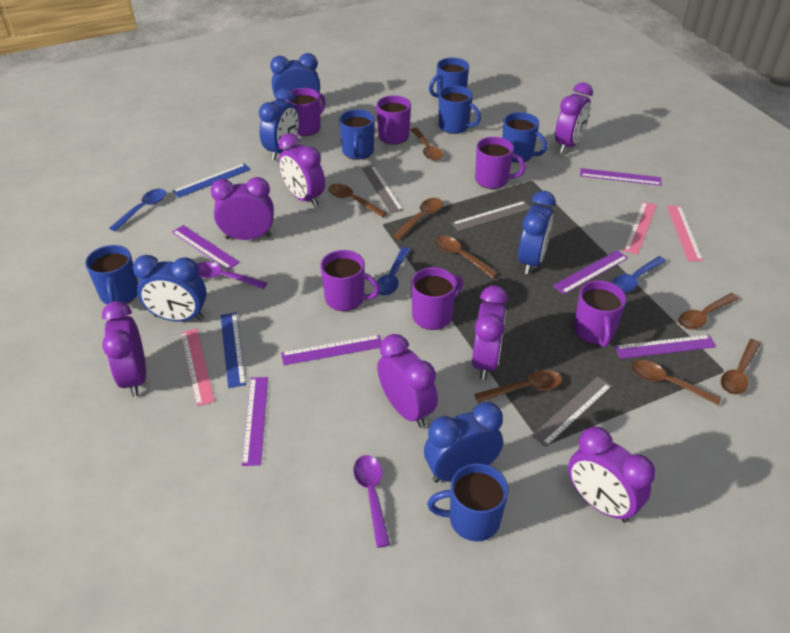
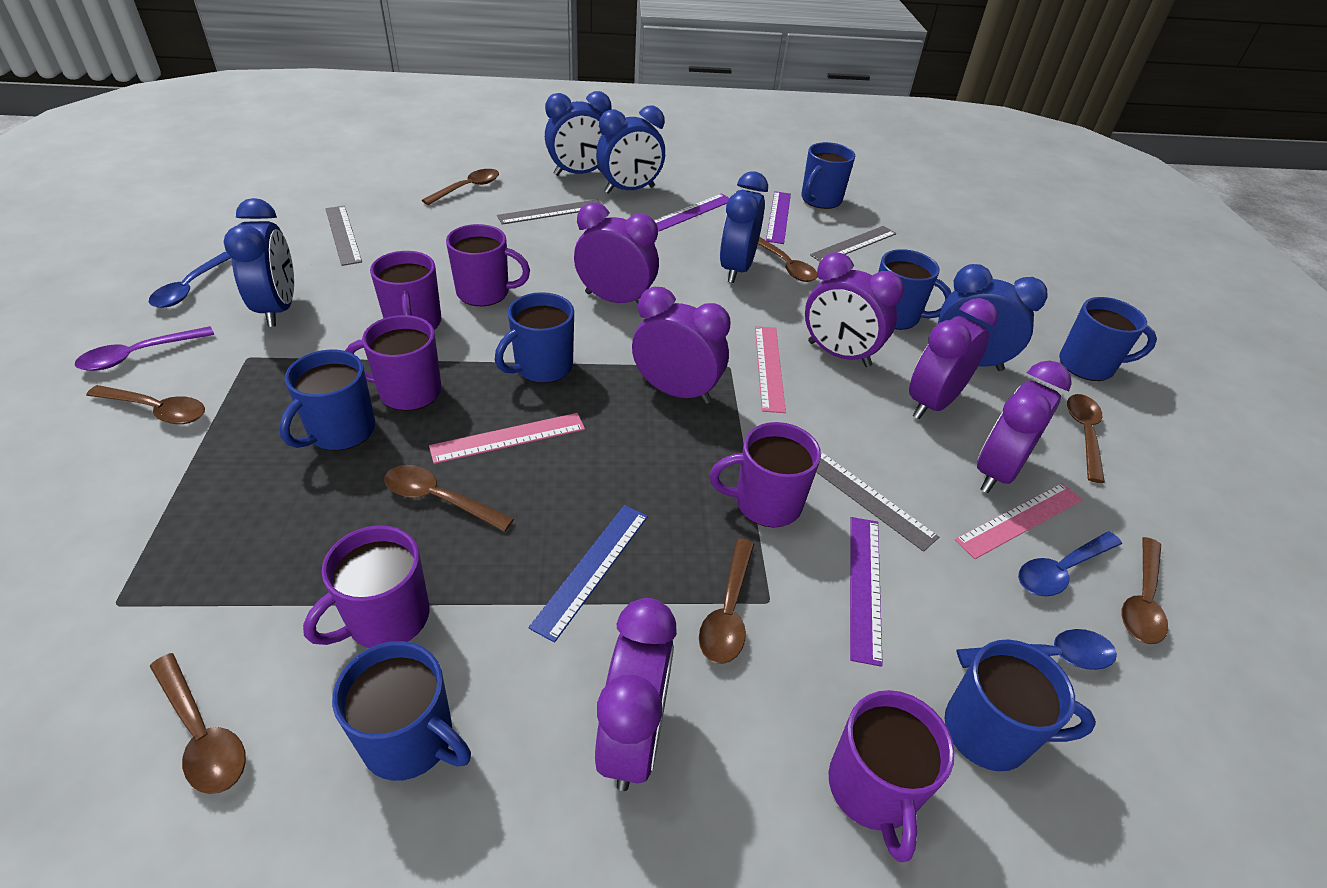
blue mug: [85,245,138,304] [339,109,375,160] [427,463,508,541] [429,58,469,99] [439,86,481,134] [502,112,547,163] = 6 -> [279,349,375,451] [332,641,471,781] [495,292,574,383] [801,142,855,209] [878,249,951,330] [944,639,1096,771] [1059,297,1157,381] = 7
blue ruler: [173,163,251,198] [220,312,246,388] = 2 -> [528,505,648,643] = 1
grey ruler: [362,165,403,214] [452,201,531,231] [532,377,612,447] = 3 -> [325,206,362,266] [497,199,601,225] [810,226,896,262] [816,452,939,552] = 4
purple clock: [102,301,146,397] [210,177,274,240] [278,133,325,207] [377,334,438,428] [472,285,508,380] [555,82,593,153] [568,427,655,523] = 7 -> [574,202,659,303] [595,598,677,791] [632,287,731,404] [805,252,904,367] [909,298,998,419] [977,360,1072,493] = 6
purple ruler: [172,225,240,270] [242,377,268,466] [281,335,382,365] [553,250,628,294] [580,168,662,186] [615,335,716,359] = 6 -> [654,194,729,231] [766,191,791,244] [850,517,883,667] = 3
purple spoon: [197,262,267,289] [353,455,390,548] = 2 -> [75,326,214,371] = 1

